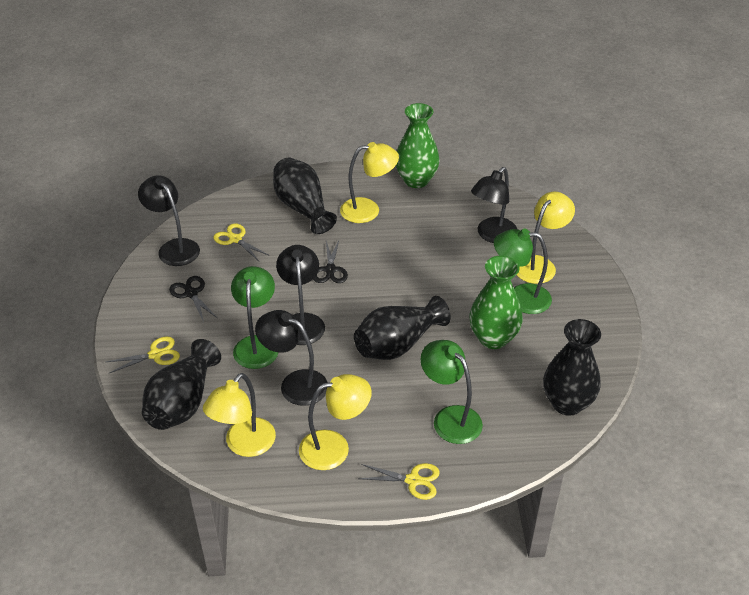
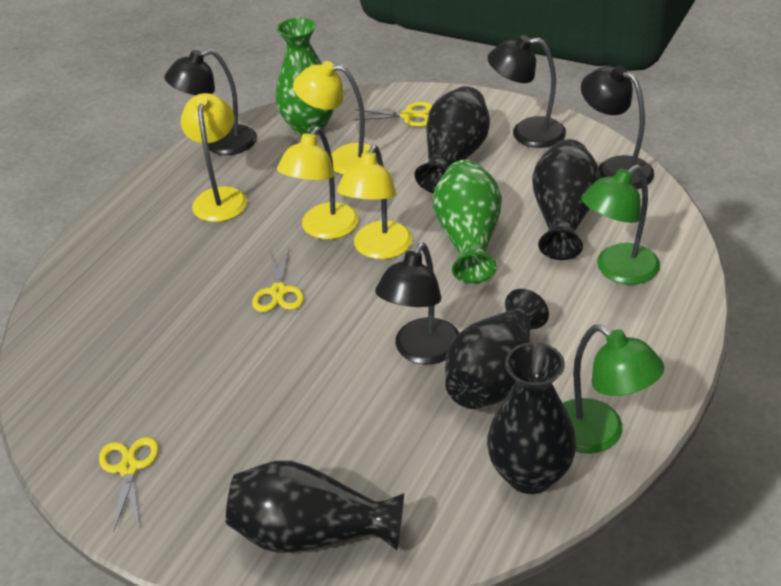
black scissors: [169,276,217,322] [313,240,348,283] = 2 -> none = 0
black vase: [142,339,221,430] [273,158,337,234] [354,296,451,360] [543,319,601,416] = 4 -> [226,461,404,553] [414,86,490,193] [445,289,549,409] [487,342,576,494] [532,139,601,260] = 5
green lamp: [231,266,279,369] [420,340,483,444] [494,228,552,314] = 3 -> [563,325,664,454] [581,165,660,284] = 2

